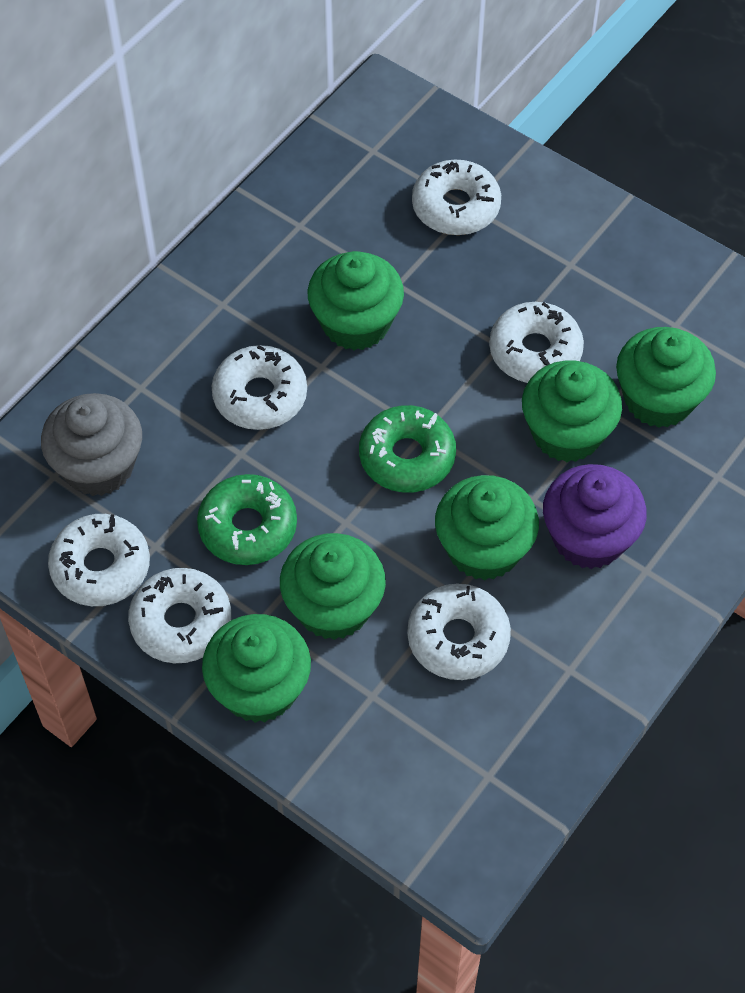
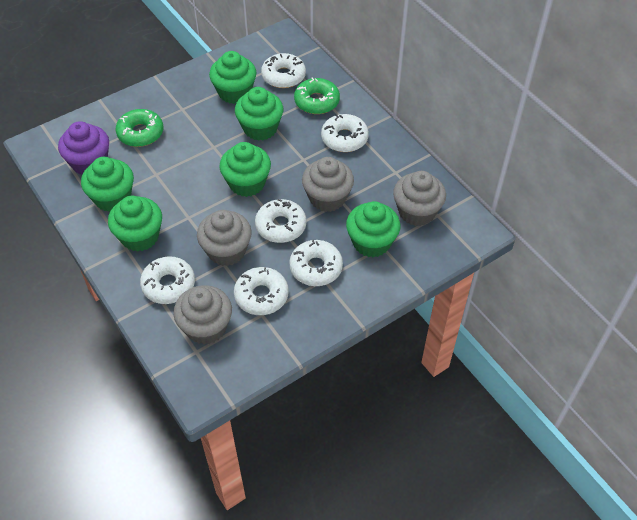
grey cupcake: [41,393,142,496] = 1 -> [173,285,232,344] [197,210,252,266] [302,157,354,212] [393,171,446,226] = 4

